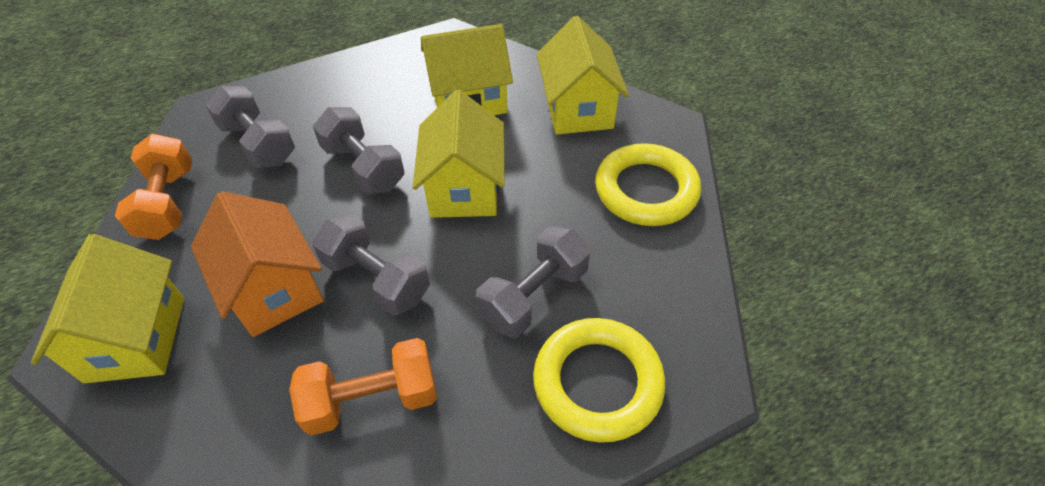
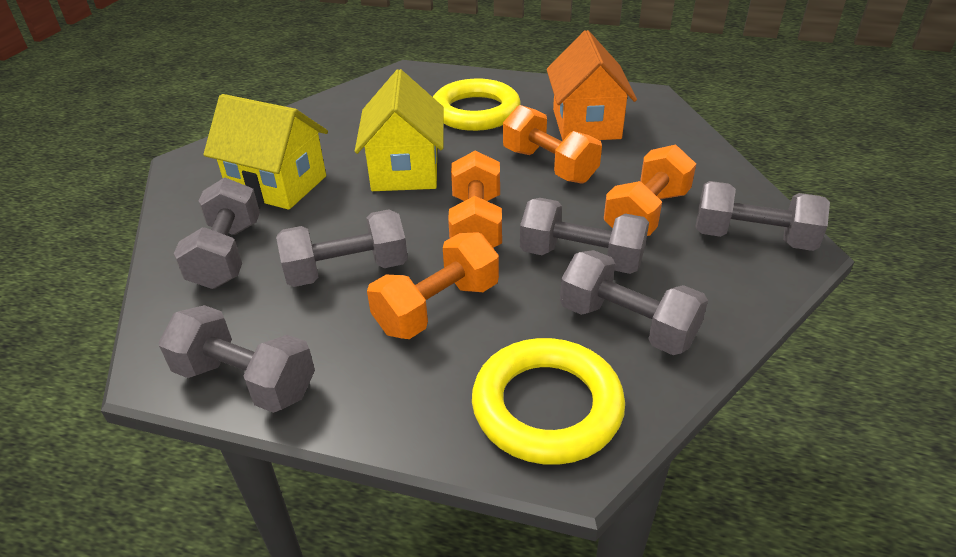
grey dumbbell: [205,86,295,168] [313,107,404,194] [313,213,430,316] [476,226,590,338] = 4 -> [159,305,315,413] [174,177,260,289] [276,209,408,287] [520,198,649,274] [560,250,708,355] [695,181,830,251] = 6
orange dumbbell: [115,134,192,240] [289,338,437,435] = 2 -> [367,232,499,339] [448,150,502,248] [503,105,602,184] [604,144,696,236] = 4
yellow house: [31,234,184,383] [413,90,505,218] [421,24,513,115] [536,16,629,135] = 4 -> [203,94,328,210] [355,69,443,191] = 2

